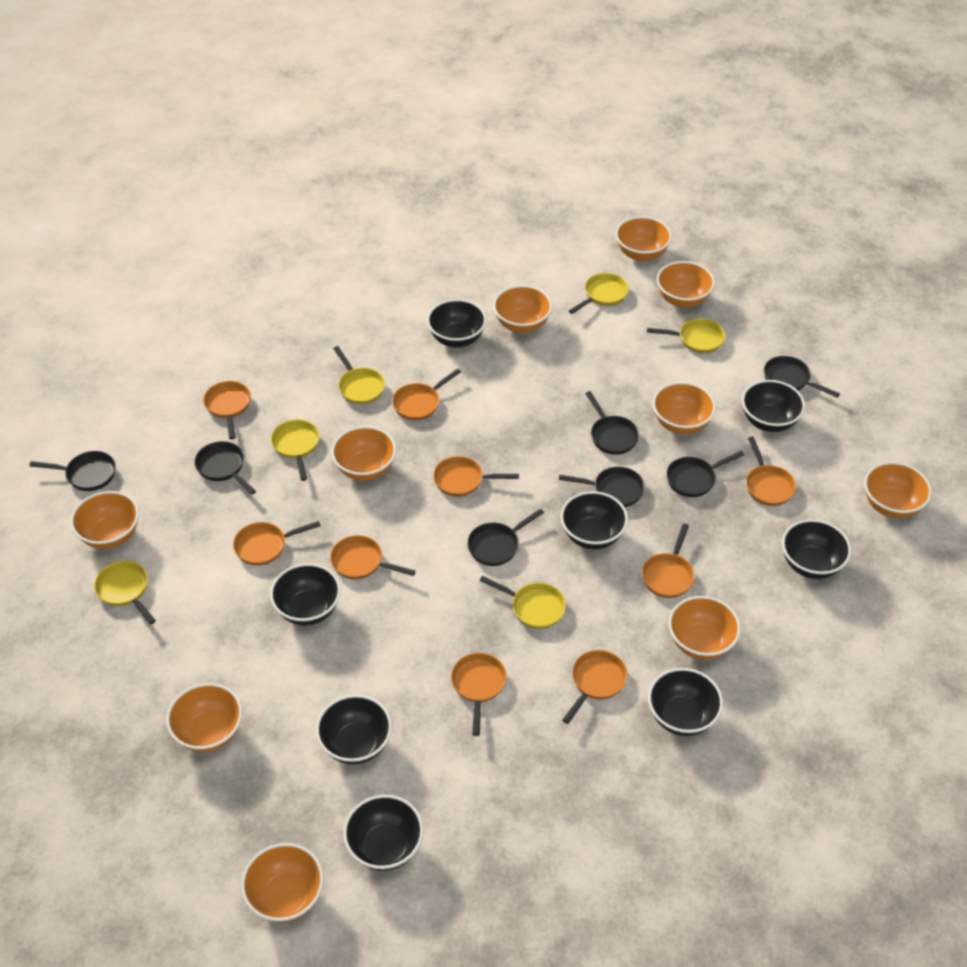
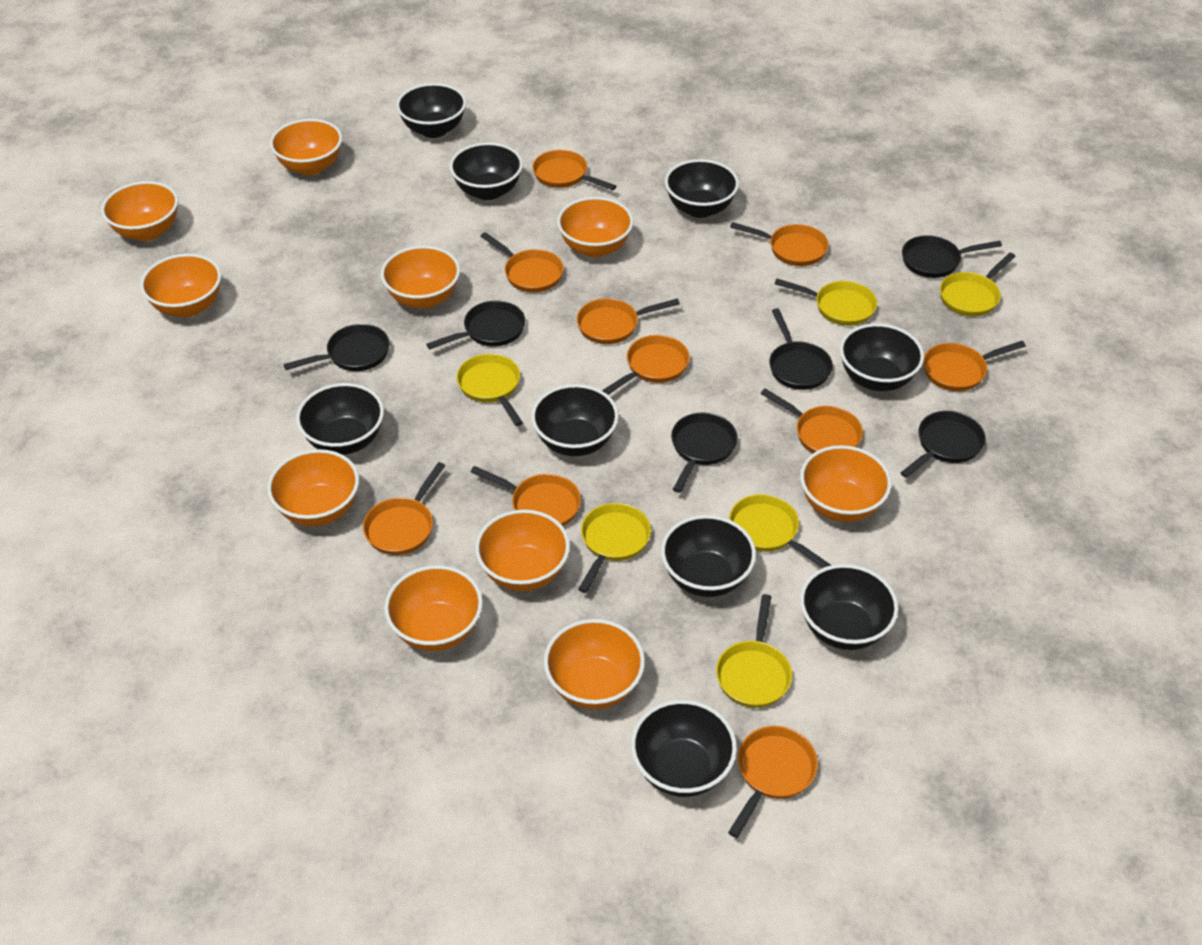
black bowl: [270,563,341,626] [316,695,392,764] [343,795,424,871] [427,299,487,347] [560,491,628,549] [648,668,723,736] [742,380,805,432] [782,519,851,579] = 8 -> [296,383,384,455] [396,83,466,138] [450,142,523,200] [531,384,619,456] [631,700,737,797] [661,515,756,597] [665,159,739,218] [800,564,899,650] [840,323,924,391] = 9
black pan: [29,451,116,491] [195,441,256,495] [467,508,544,566] [559,467,645,507] [585,391,639,455] [666,451,744,497] [764,356,840,398] = 7 -> [283,324,390,371] [426,300,525,349] [671,412,738,493] [769,308,833,390] [901,411,985,478] [902,235,1002,278] = 6
orange pan: [203,381,251,439] [233,521,321,566] [330,535,416,579] [392,368,461,421] [433,456,519,497] [451,653,507,736] [562,650,628,724] [642,524,695,598] [746,437,796,506] = 9 -> [363,462,445,555] [471,466,581,526] [481,232,564,293] [532,150,616,190] [577,298,680,344] [602,335,690,395] [728,726,818,838] [730,222,829,266] [761,389,863,453] [923,341,1026,391] = 10

